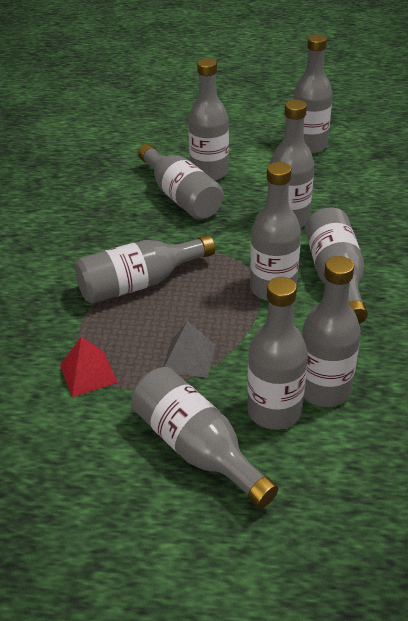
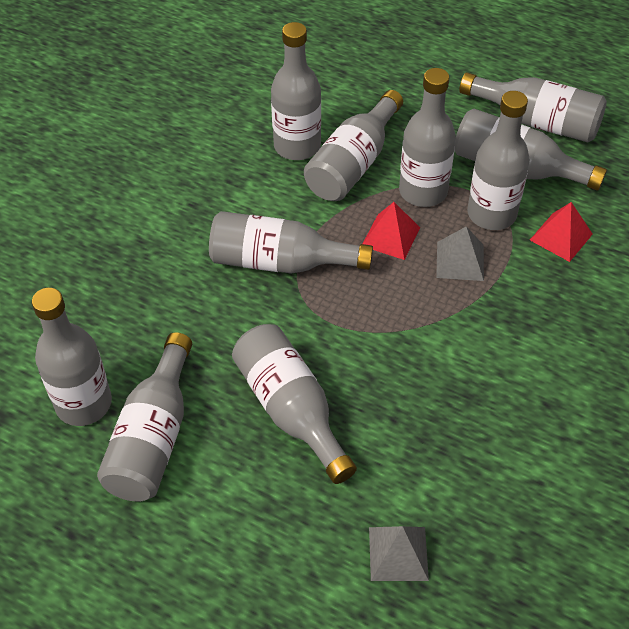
grey pyramid: [163,321,216,378] = 1 -> [369,526,429,581] [436,227,484,281] = 2
red pyramid: [60,336,118,397] = 1 -> [363,202,420,260] [530,202,593,262] = 2

